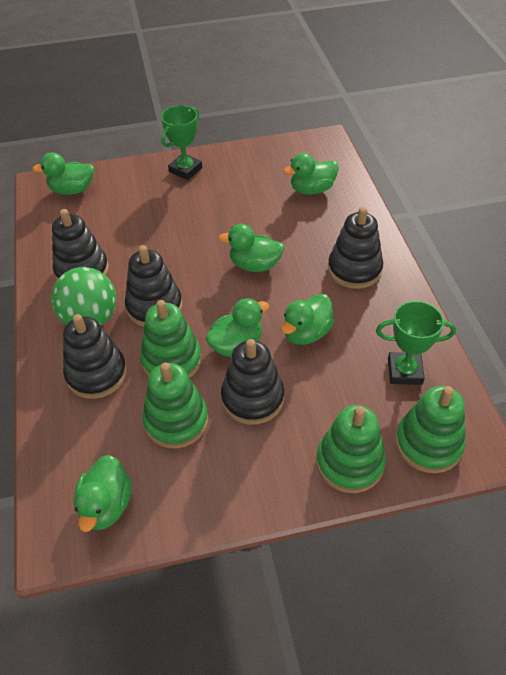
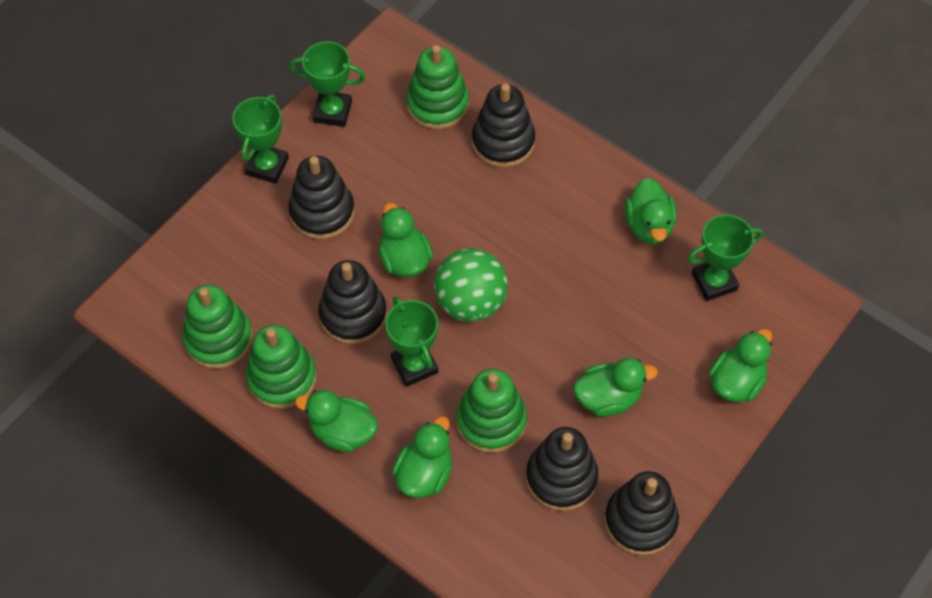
green trophy: [161,105,202,180] [376,301,456,385] = 2 -> [232,94,289,184] [290,41,365,127] [385,296,438,387] [687,214,763,301] = 4

